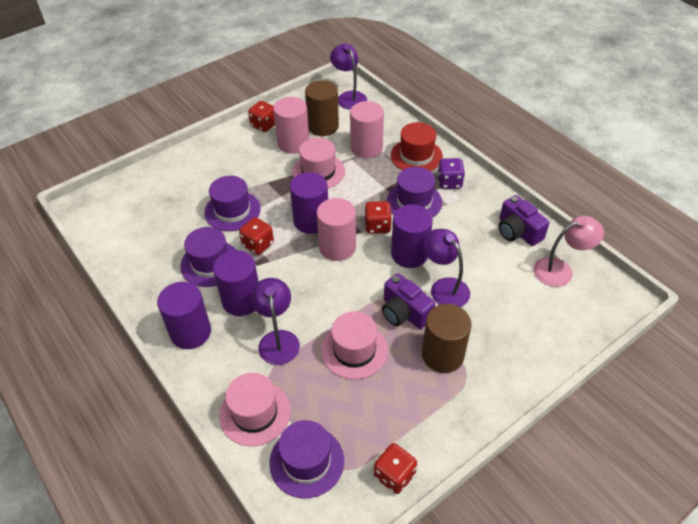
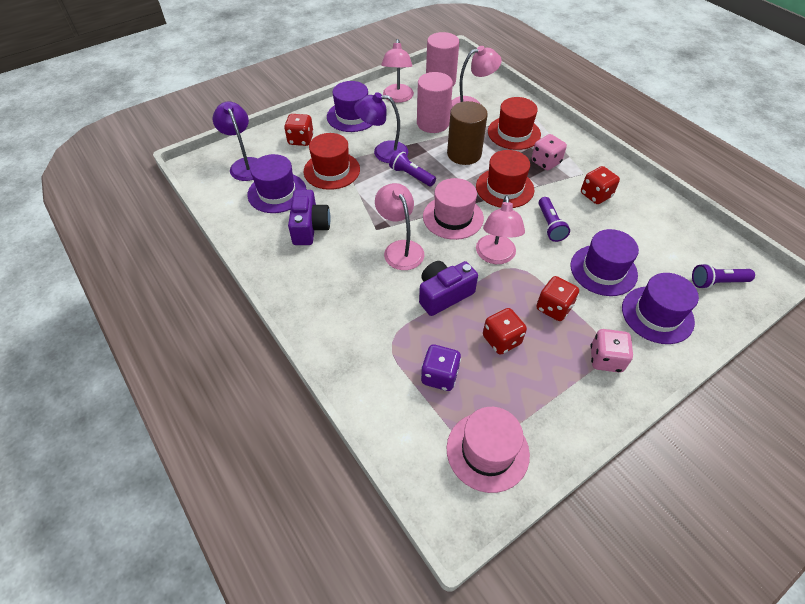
brown cylinder: [305,80,339,136] [422,304,472,373] = 2 -> [447,101,488,165] = 1
pink cylinder: [273,97,309,154] [317,198,356,261] [350,101,384,158] = 3 -> [417,72,453,133] [426,32,459,86] = 2
pink dice: none = 0 -> [532,134,567,170] [590,329,633,373] = 2
pink hat: [219,373,291,446] [292,138,345,189] [321,311,388,380] = 3 -> [423,178,484,240] [447,407,530,493] = 2
pink lamp: [534,216,604,287] = 1 -> [375,183,424,270] [381,39,414,103] [451,46,502,109] [476,195,525,264] = 4
purple cylinder: [157,282,211,349] [213,250,259,316] [290,172,328,234] [391,204,433,268] = 4 -> none = 0
purple flashlight: none = 0 -> [389,150,436,187] [539,197,570,242] [692,264,755,289] = 3
purple lamp: [251,278,300,365] [330,44,367,110] [423,229,470,307] = 3 -> [213,102,258,181] [354,92,408,163] = 2
red hat: [391,122,443,171] = 1 -> [304,133,360,190] [476,150,534,208] [488,97,541,150] = 3

